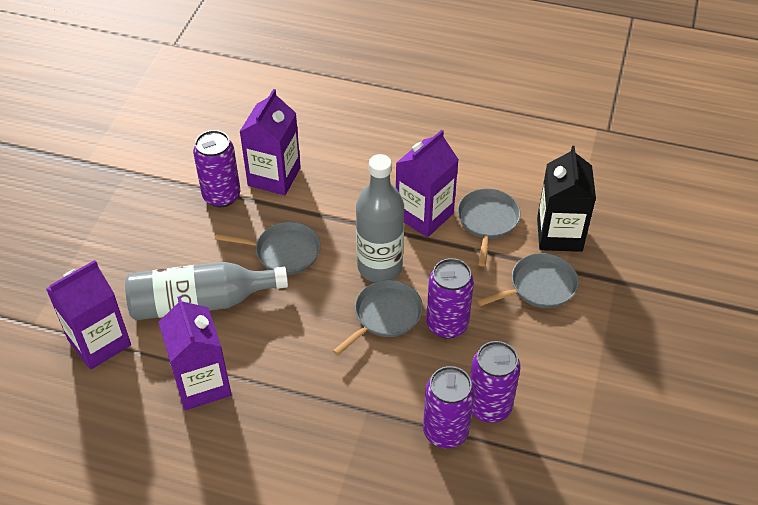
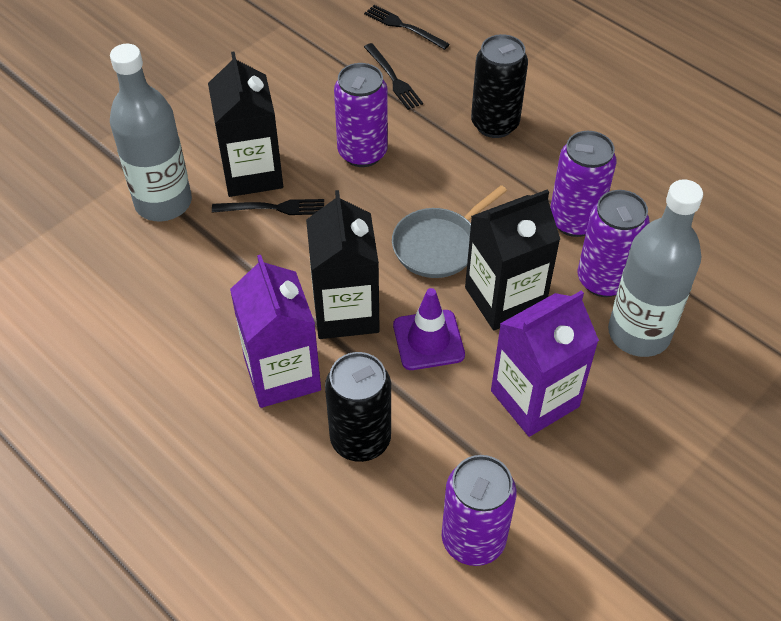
black can: none = 0 -> [325,352,391,462] [471,34,528,138] = 2
black carton: [537,146,596,252] = 1 -> [208,51,283,197] [306,190,380,339] [465,190,560,330] = 3
black fork: none = 0 -> [212,199,324,215] [364,5,450,50] [364,43,423,110] = 3
grey pan: [215,222,321,275] [333,280,423,355] [457,188,521,266] [477,253,579,308] = 4 -> [392,185,507,278] = 1
purple carton: [46,260,131,370] [158,296,232,410] [239,89,301,195] [396,130,459,237] = 4 -> [230,255,321,408] [491,290,599,437] = 2
purple traffic cone: none = 0 -> [393,288,465,370] = 1

